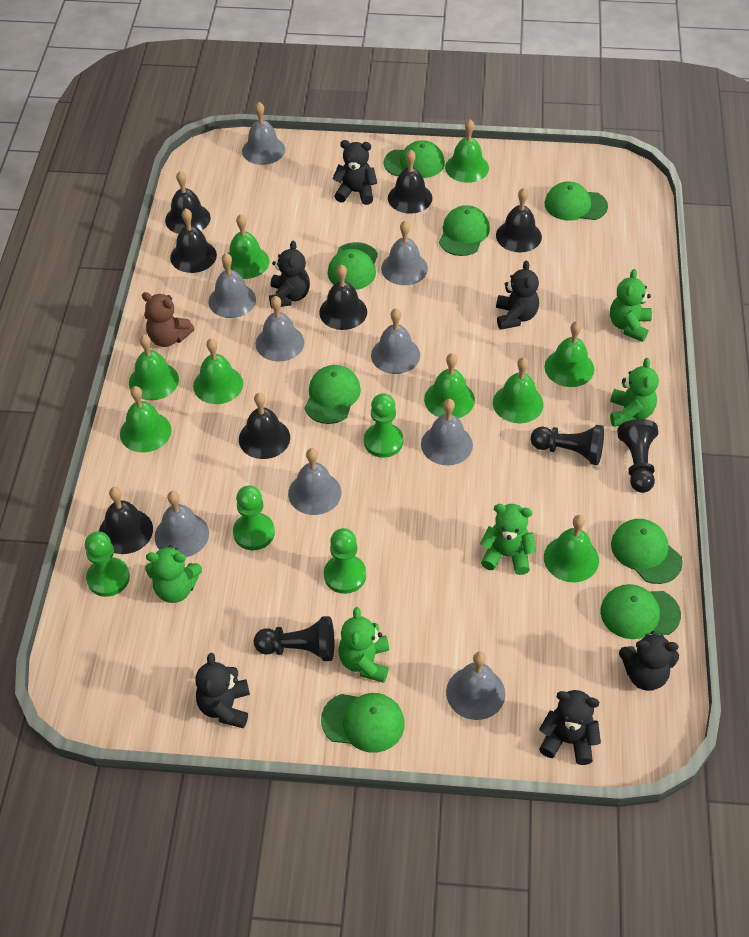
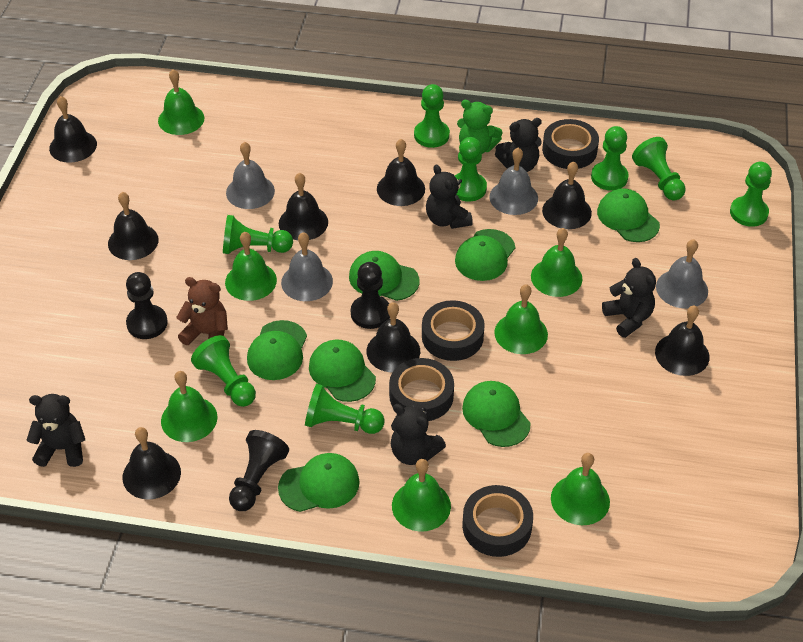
black bell: [99,487,153,554] [165,171,211,234] [170,208,217,273] [239,393,290,459] [319,265,367,330] [388,150,432,214] [496,188,542,252] = 7 -> [49,96,97,163] [108,192,159,260] [123,427,181,500] [279,173,328,240] [367,302,420,373] [377,139,425,206] [542,161,592,229] [655,306,710,376] = 8
black tape: none = 0 -> [389,358,454,421] [422,300,485,361] [462,485,533,557] [542,119,599,169] = 4
black teddy bear: [195,653,250,728] [269,241,310,308] [332,140,377,205] [496,261,539,330] [539,690,601,765] [619,631,679,691] = 6 -> [26,394,85,467] [391,404,446,465] [426,164,473,229] [495,118,542,172] [602,258,656,338] = 5
green bell: [120,386,172,452] [129,335,179,400] [193,338,243,404] [223,214,270,279] [424,353,475,418] [445,119,489,183] [493,357,544,423] [544,321,594,387] [544,515,599,582] = 9 -> [158,69,204,135] [161,371,218,442] [225,232,277,301] [392,459,451,532] [494,284,548,354] [531,228,582,297] [551,453,610,525] = 7
green cap: [305,365,361,424] [321,693,405,753] [328,242,378,290] [384,140,445,178] [439,205,490,256] [545,182,608,221] [600,584,681,639] [611,519,683,584] = 8 -> [247,320,307,380] [278,453,360,512] [309,340,376,402] [349,251,419,301] [455,229,515,281] [462,381,531,447] [597,188,660,242] = 7
green pawn: [85,531,130,597] [233,486,275,550] [324,528,366,594] [364,393,403,458] = 4 -> [191,335,256,407] [223,215,293,254] [305,384,385,434] [414,84,450,148] [455,137,487,201] [591,126,629,190] [632,137,686,201] [730,162,772,227] = 8
green teddy bear: [146,545,202,603] [338,607,389,683] [480,504,536,575] [610,269,652,342] [610,358,659,427] = 5 -> [457,100,503,154] = 1
grey bell: [154,491,209,557] [209,253,256,318] [242,102,285,165] [256,296,304,362] [288,448,341,515] [371,308,420,374] [381,221,428,285] [421,399,473,466] [446,652,505,720] = 9 -> [226,142,275,209] [281,232,333,301] [489,148,538,215] [656,239,708,308] = 4

